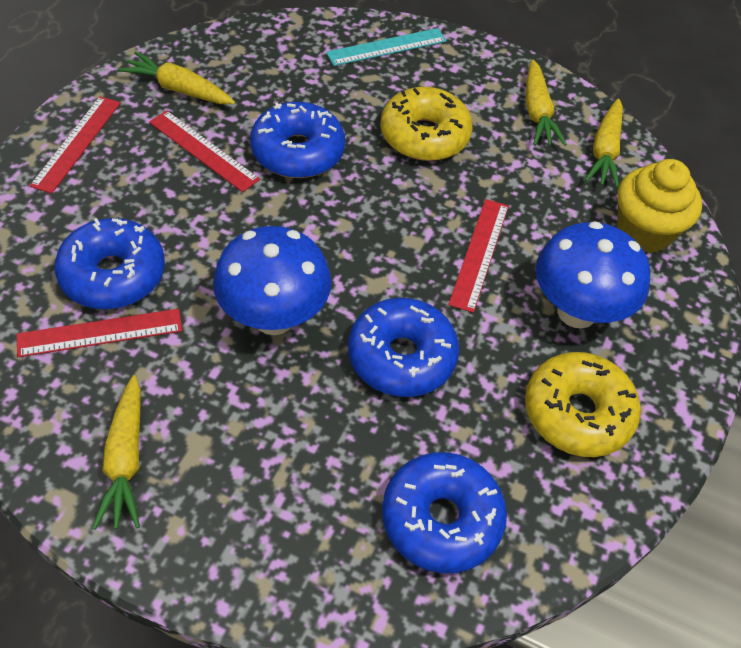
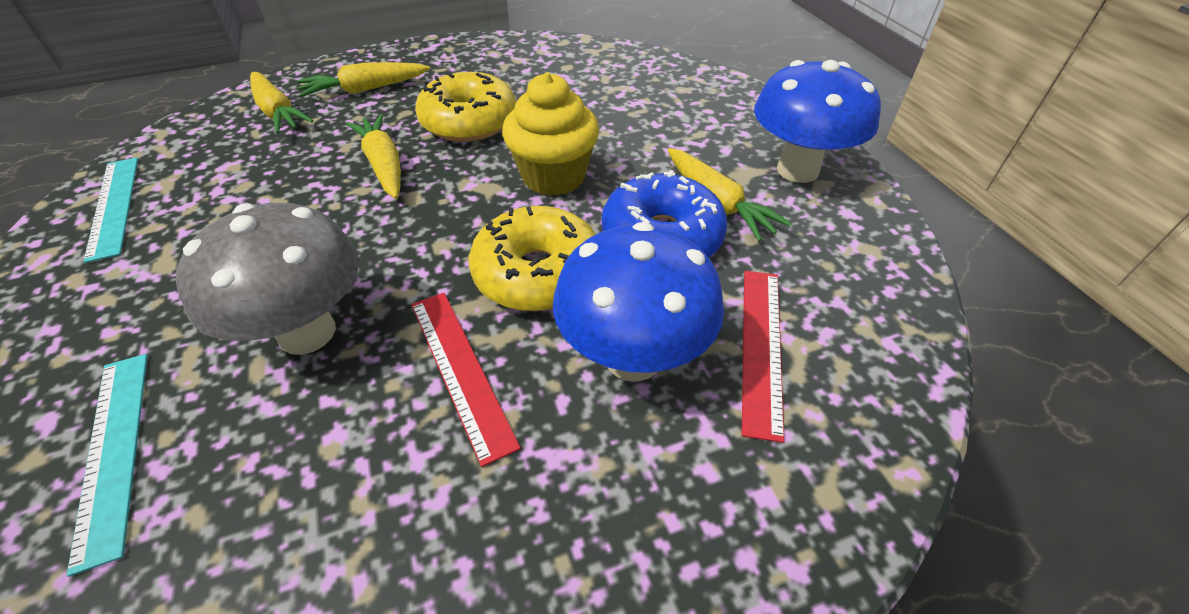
blue donut: [54,218,165,309] [250,102,345,178] [348,298,459,397] [382,452,507,573] = 4 -> [602,170,727,258] = 1
grey mushroom: none = 0 -> [176,203,359,355] = 1
red ruler: [17,309,182,357] [30,96,120,194] [149,111,260,192] [448,199,509,313] = 4 -> [411,293,521,467] [742,271,784,443] = 2
turquoise ruler: [326,28,446,66] = 1 -> [67,354,148,577] [83,157,138,263] = 2

